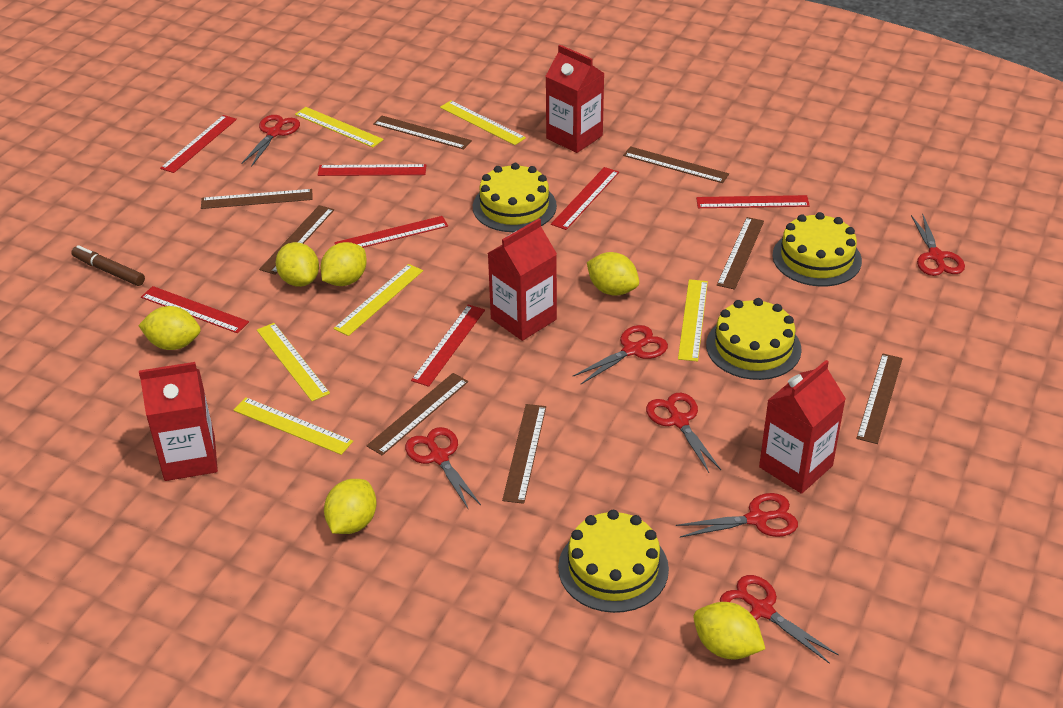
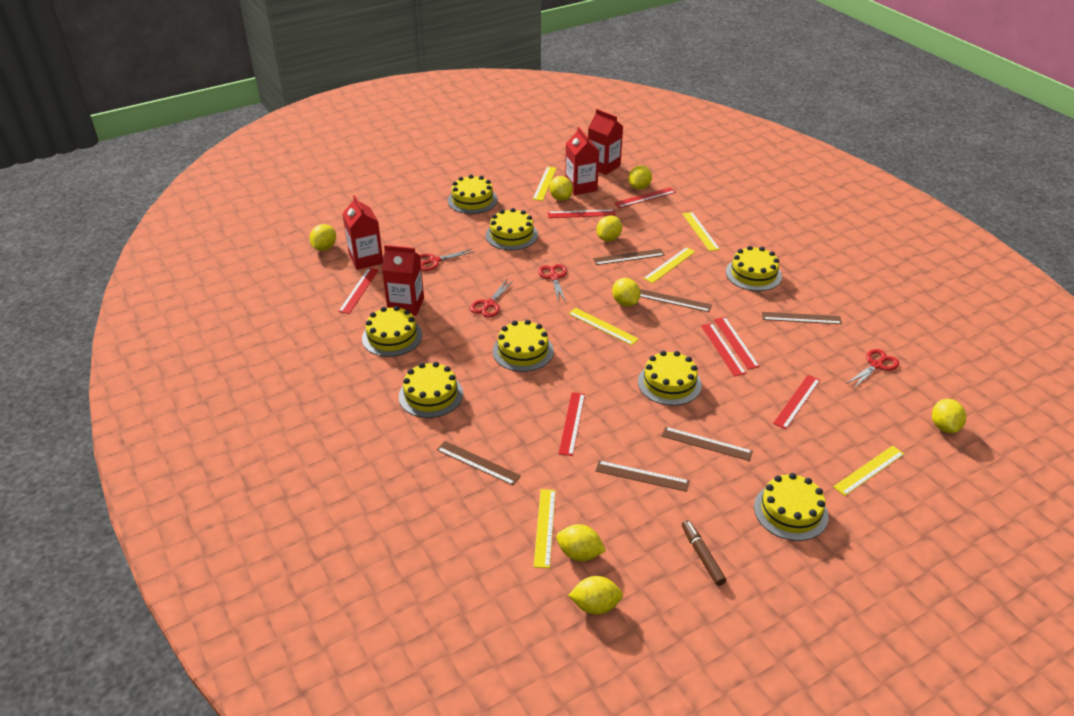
brown ruler: [201,189,312,209] [259,205,334,275] [366,373,468,455] [373,116,472,149] [502,404,546,504] [623,146,729,183] [717,217,764,290] [856,354,903,444] = 8 -> [437,441,521,485] [593,249,665,265] [595,461,690,492] [640,289,712,312] [662,427,753,461] [762,312,842,324] = 6
red scissors: [241,115,300,167] [405,427,481,508] [572,325,668,384] [646,393,721,473] [676,493,798,538] [720,575,839,664] [911,213,965,276] = 7 -> [420,248,474,271] [470,279,514,318] [538,264,567,302] [846,349,899,389] = 4
yellow cake: [473,163,557,232] [558,510,669,613] [706,298,802,380] [772,212,862,287] = 4 -> [362,306,422,357] [399,362,463,418] [448,175,498,214] [486,208,538,250] [493,320,554,372] [638,351,702,406] [726,246,782,291] [754,473,828,541] = 8
yellow lemon: [138,306,201,350] [276,242,319,287] [320,242,367,286] [324,479,376,534] [587,252,639,296] [693,602,765,659] = 6 -> [309,224,336,251] [549,176,573,201] [556,524,606,561] [568,576,623,615] [597,215,622,242] [612,278,640,307] [629,165,652,190] [932,399,966,433] = 8

